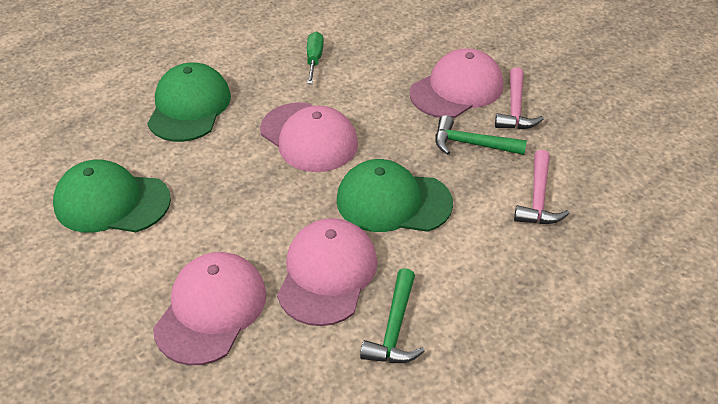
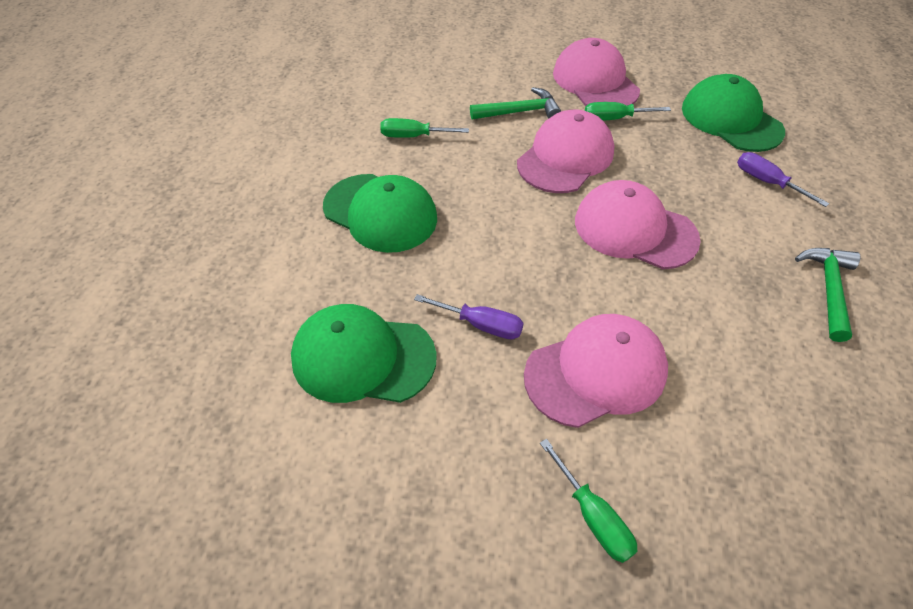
green screwdriver: [307,32,324,84] = 1 -> [380,118,469,138] [540,439,637,563] [585,102,671,121] = 3
pink hammer: [495,67,544,129] [514,150,570,224] = 2 -> none = 0
purple screwdriver: none = 0 -> [414,294,524,339] [737,152,829,207] = 2

